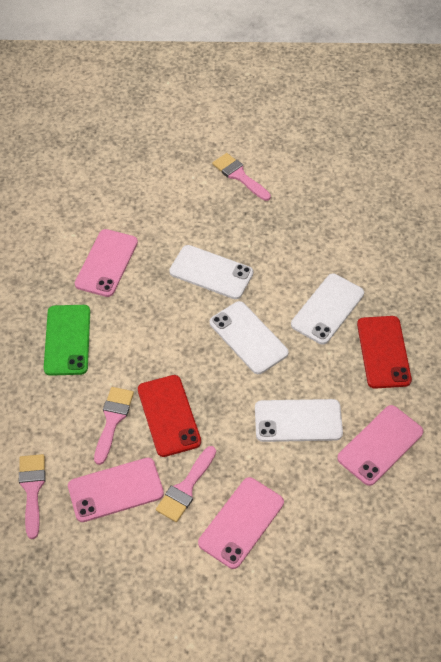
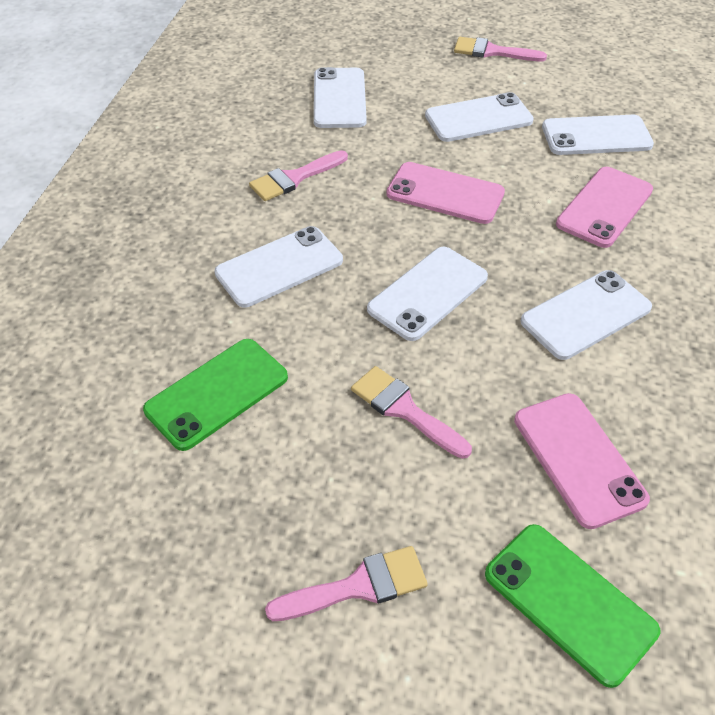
green phone: [44,305,90,376] = 1 -> [143,339,288,451] [485,524,660,688] = 2
pink phone: [68,458,164,522] [75,229,138,297] [198,477,284,569] [337,405,423,486] = 4 -> [386,162,505,224] [514,393,650,529] [556,167,653,248] = 3
red phone: [138,375,201,457] [357,316,412,389] = 2 -> none = 0
white phone: [169,245,254,299] [210,301,289,374] [255,399,343,442] [291,274,364,345] = 4 -> [215,226,343,307] [314,67,367,128] [367,247,488,341] [425,92,534,142] [521,270,652,360] [542,115,654,155] = 6

